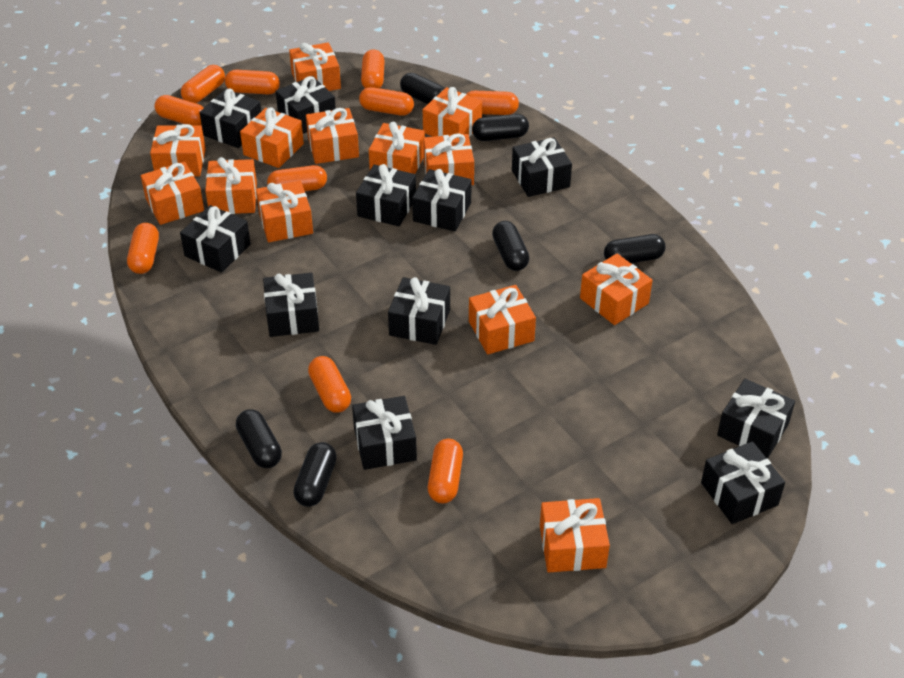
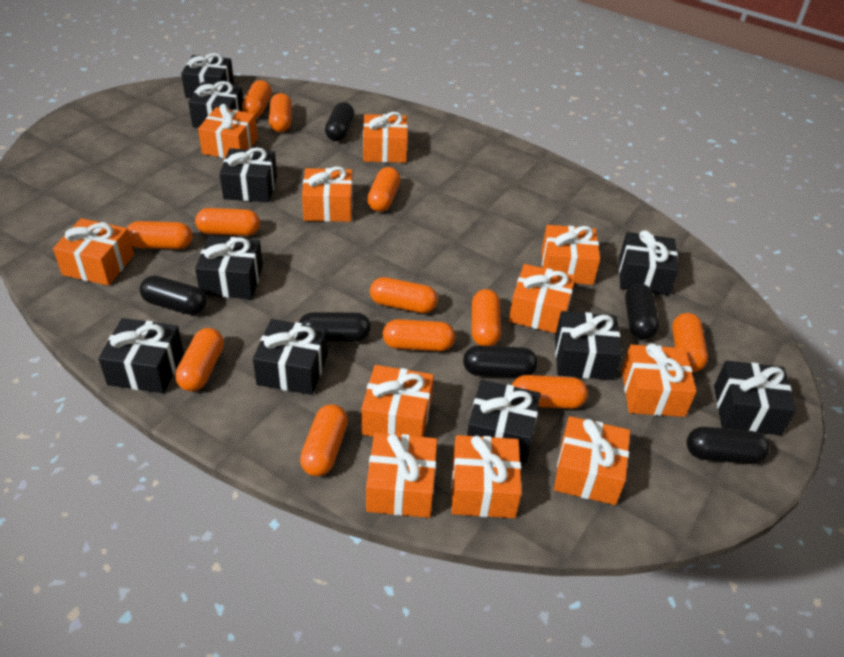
black gift: [180,205,251,273] [200,89,261,148] [263,273,319,337] [276,76,336,133] [352,396,417,470] [356,164,416,226] [388,277,450,345] [412,169,472,232] [512,137,572,197] [701,441,785,524] [717,379,795,459] = 11 -> [98,318,184,393] [181,53,234,98] [188,81,243,127] [195,236,263,299] [220,148,277,202] [253,319,328,395] [467,380,541,463] [555,311,622,380] [619,230,678,296] [714,361,796,435] = 10
orange capsule: [127,223,159,274] [155,95,203,125] [181,65,225,103] [225,70,280,94] [267,165,327,191] [308,356,351,413] [359,87,414,116] [361,49,385,88] [428,439,463,503] [467,90,519,115] = 10 -> [127,221,192,249] [175,328,224,391] [195,208,260,236] [242,80,272,118] [269,93,292,132] [300,404,348,476] [367,167,400,212] [370,277,438,313] [383,319,455,351] [472,289,501,346] [512,375,588,409] [672,313,708,372] = 12
orange gift: [141,162,204,225] [150,124,206,177] [205,157,257,214] [240,107,304,168] [256,181,313,242] [289,42,341,91] [306,108,359,164] [369,122,425,174] [423,87,482,137] [423,133,474,185] [469,285,536,355] [540,498,610,573] [580,253,652,325] = 13 -> [53,218,134,286] [198,104,258,158] [302,167,352,222] [361,365,434,437] [363,112,408,163] [366,433,437,518] [451,435,522,518] [509,264,576,333] [542,225,600,285] [554,416,630,505] [622,343,697,417] = 11

